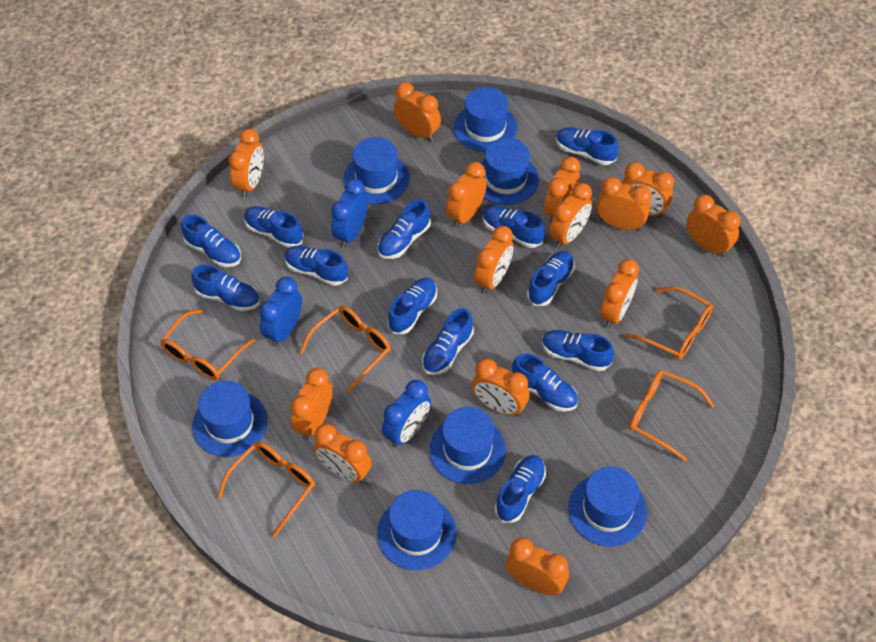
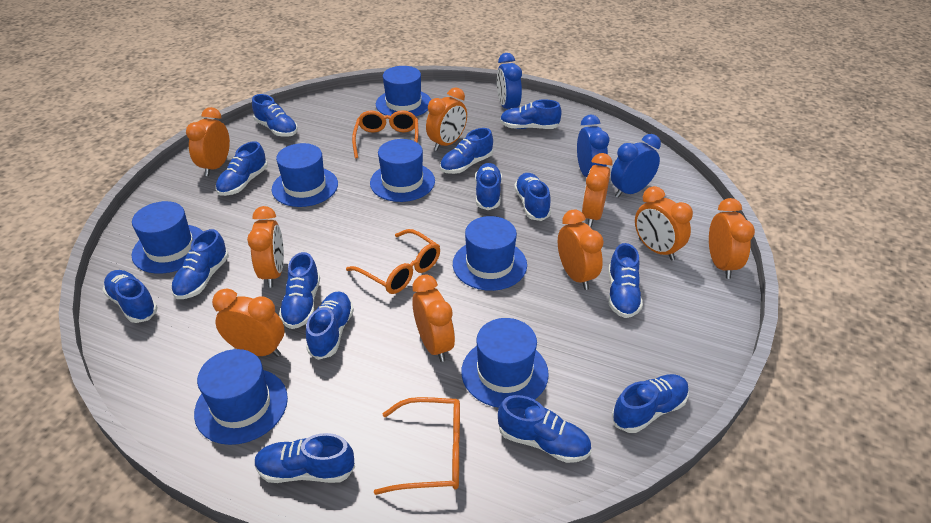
blue shoe: [181,215,241,267] [191,264,260,311] [244,206,303,248] [284,246,348,286] [378,200,431,259] [387,278,437,334] [422,308,474,375] [483,205,545,248] [495,455,546,523] [512,353,578,412] [527,251,575,306] [542,330,614,371] [556,127,619,165] = 13 -> [103,270,158,323] [171,229,229,299] [216,141,268,196] [252,94,298,137] [254,433,355,483] [279,252,320,329] [306,292,354,360] [440,128,493,174] [475,163,502,210] [498,395,592,463] [500,99,562,129] [514,173,551,221] [608,243,643,318] [612,374,689,433] = 14
orange clock: [229,129,264,197] [290,368,333,440] [314,424,372,483] [393,82,441,141] [446,162,487,228] [472,358,530,416] [474,226,514,294] [505,538,569,595] [544,156,580,223] [549,183,592,248] [596,177,652,231] [600,259,639,328] [621,162,674,218] [686,195,741,257] = 14 -> [186,107,230,176] [212,289,285,357] [247,206,284,288] [412,274,455,362] [426,87,467,151] [558,209,604,290] [582,153,612,227] [635,186,693,261] [709,198,755,279] = 9
orange glasses: [160,309,255,380] [217,442,315,538] [300,306,391,393] [625,286,713,360] [629,370,714,461] = 5 -> [346,229,440,294] [352,110,418,158] [374,397,460,495] = 3

